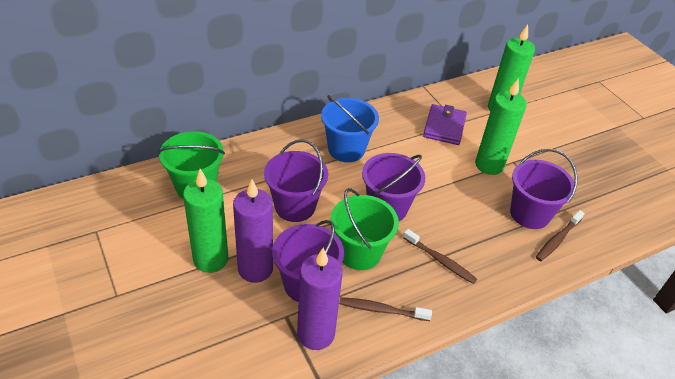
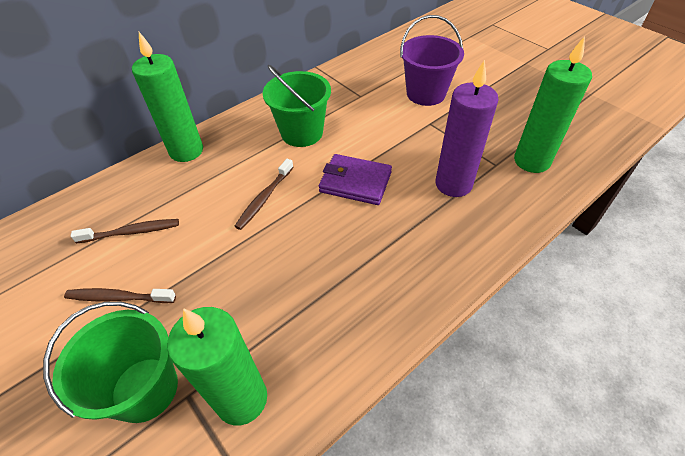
blue bucket: [321,95,379,162] = 1 -> none = 0
purple bucket: [264,139,328,222] [272,220,344,302] [362,153,425,221] [510,149,578,229] = 4 -> [400,15,464,106] = 1
purple candle: [233,179,273,283] [297,248,343,350] = 2 -> [436,60,499,197] = 1

